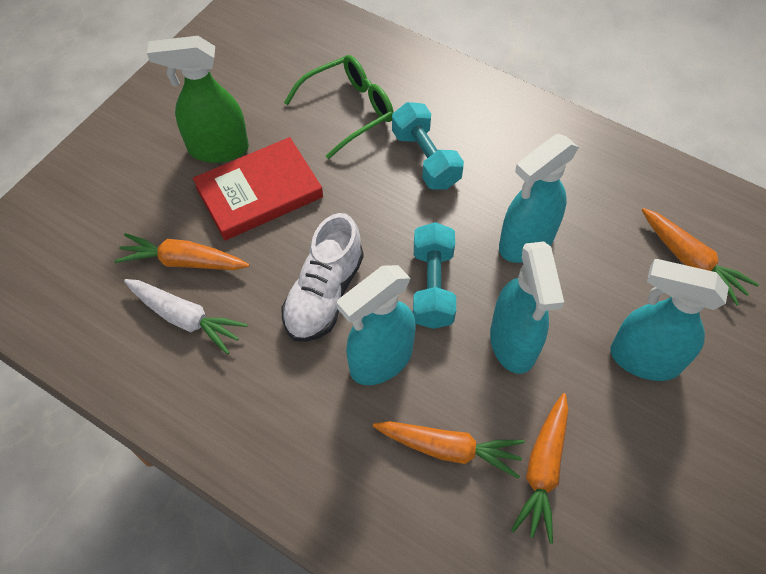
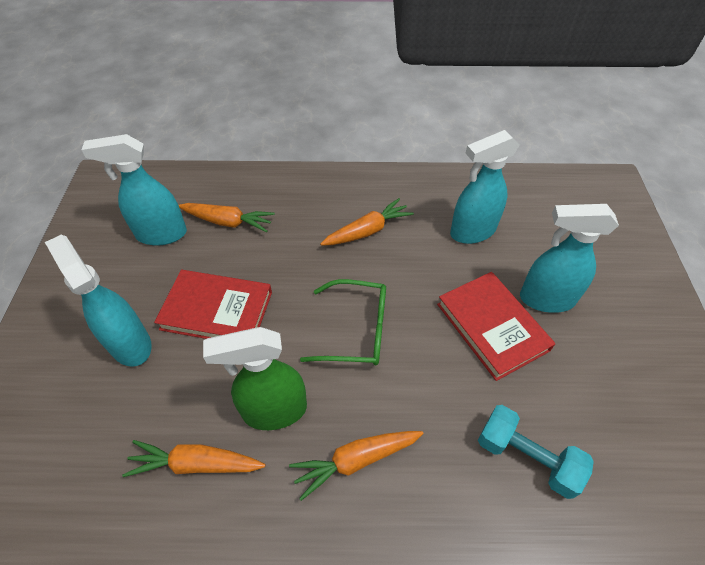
red book: [193,137,323,240] = 1 -> [154,270,272,339] [437,272,555,381] = 2
turquoise dumbbell: [392,102,464,190] [413,222,456,329] = 2 -> [478,405,594,499] = 1
white carrot: [124,279,248,355] = 1 -> none = 0
white shoe: [281,213,364,342] = 1 -> none = 0

